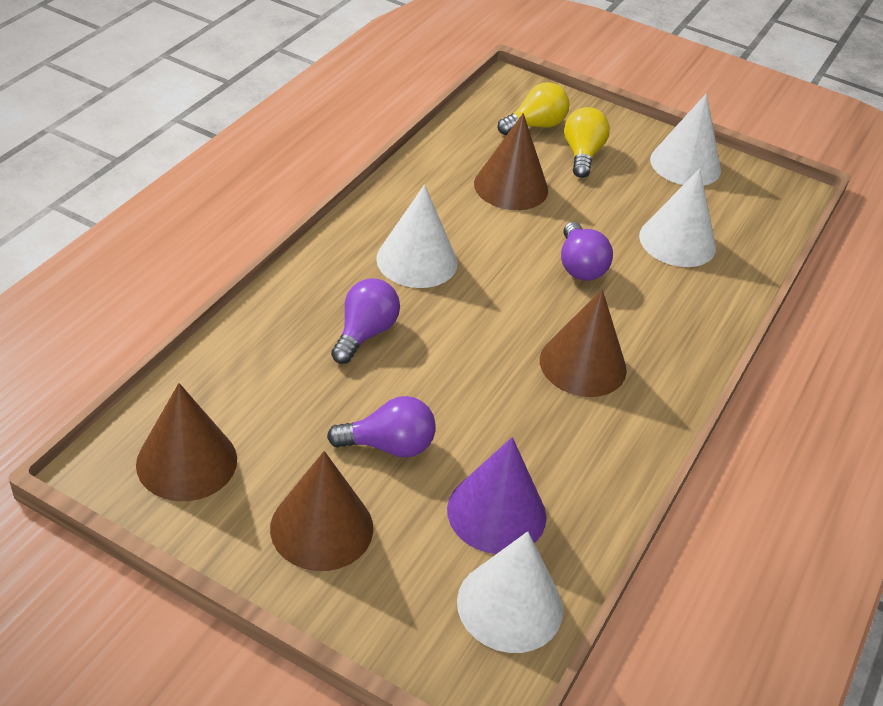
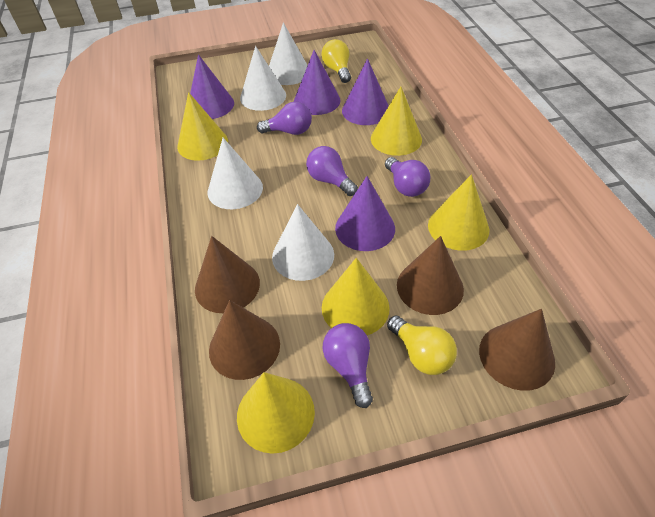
purple cone: [447,437,546,554] = 1 -> [190,54,234,119] [294,50,340,115] [335,176,395,251] [342,58,389,125] = 4
purple light bulb: [327,396,436,458] [331,278,400,364] [561,222,613,281] = 3 -> [257,102,312,135] [306,146,358,196] [323,323,373,408] [385,157,430,197] = 4
yellow cone: none = 0 -> [177,92,228,161] [237,372,315,454] [322,258,390,335] [371,86,422,156] [428,174,489,251] = 5

